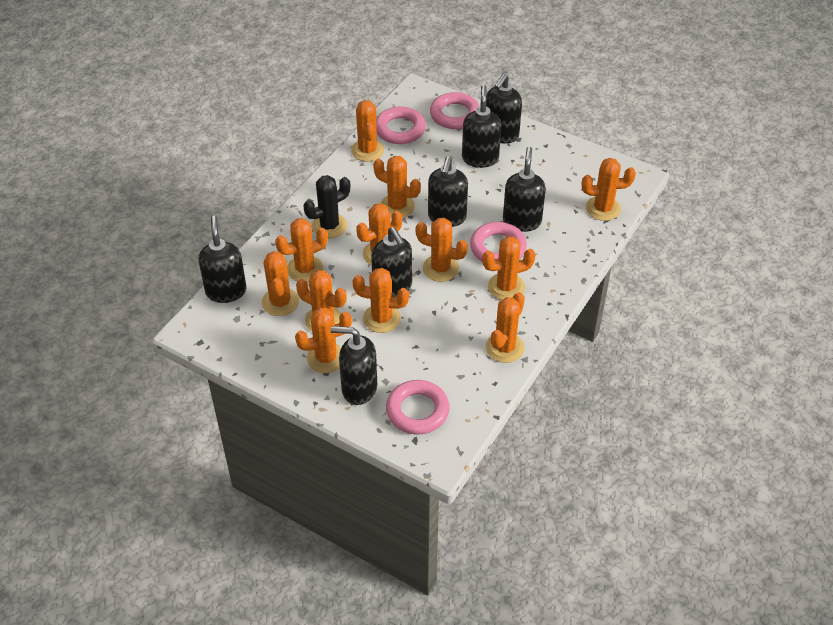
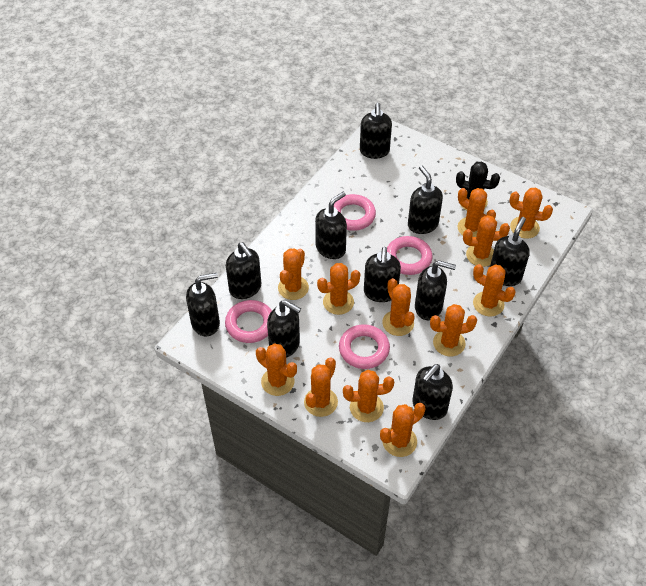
black soap dispenser: [198,216,247,303] [331,326,378,405] [371,227,412,297] [428,157,468,227] [462,85,501,168] [486,73,522,144] [503,147,546,232] = 7 -> [186,273,220,336] [226,242,261,299] [267,300,301,358] [315,192,347,259] [360,103,392,159] [364,247,401,302] [408,165,443,234] [412,364,453,420] [415,260,456,320] [490,217,530,286] = 10

